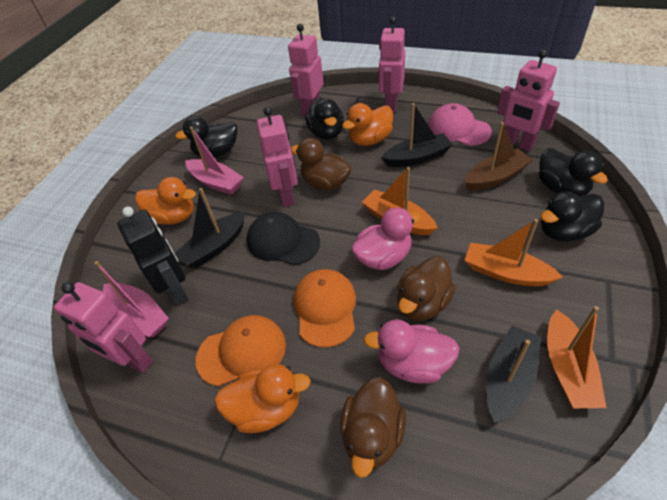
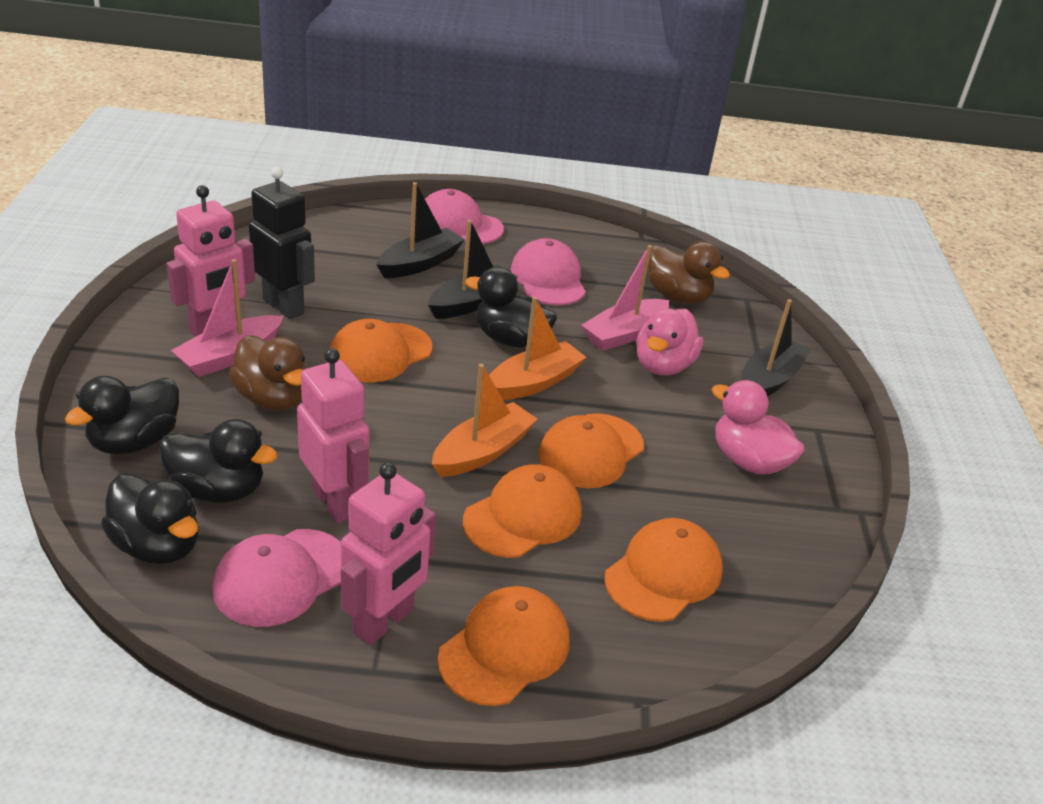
black cap: [247,212,320,265] = 1 -> none = 0
brown boat: [464,122,533,190] = 1 -> none = 0
brown duck: [291,138,352,190] [340,377,406,478] [397,256,456,321] = 3 -> [229,335,306,411] [648,242,730,304] = 2
orange boat: [362,167,438,235] [464,219,563,286] [547,306,606,408] = 3 -> [432,364,538,477] [489,297,586,400] = 2
orange cap: [196,315,286,386] [294,269,356,348] = 2 -> [330,319,432,383] [438,586,569,706] [463,464,582,558] [538,413,644,488] [605,518,723,622] = 5
orange duck: [135,177,196,225] [214,364,311,433] [342,103,393,146] = 3 -> none = 0
pink cap: [428,103,492,146] = 1 -> [212,529,341,627] [425,189,504,244] [511,238,586,305] = 3
pink robot: [54,282,153,373] [257,107,298,207] [288,24,324,117] [379,16,405,112] [497,49,560,151] = 5 -> [166,185,255,337] [297,348,370,523] [341,462,436,645] = 3

